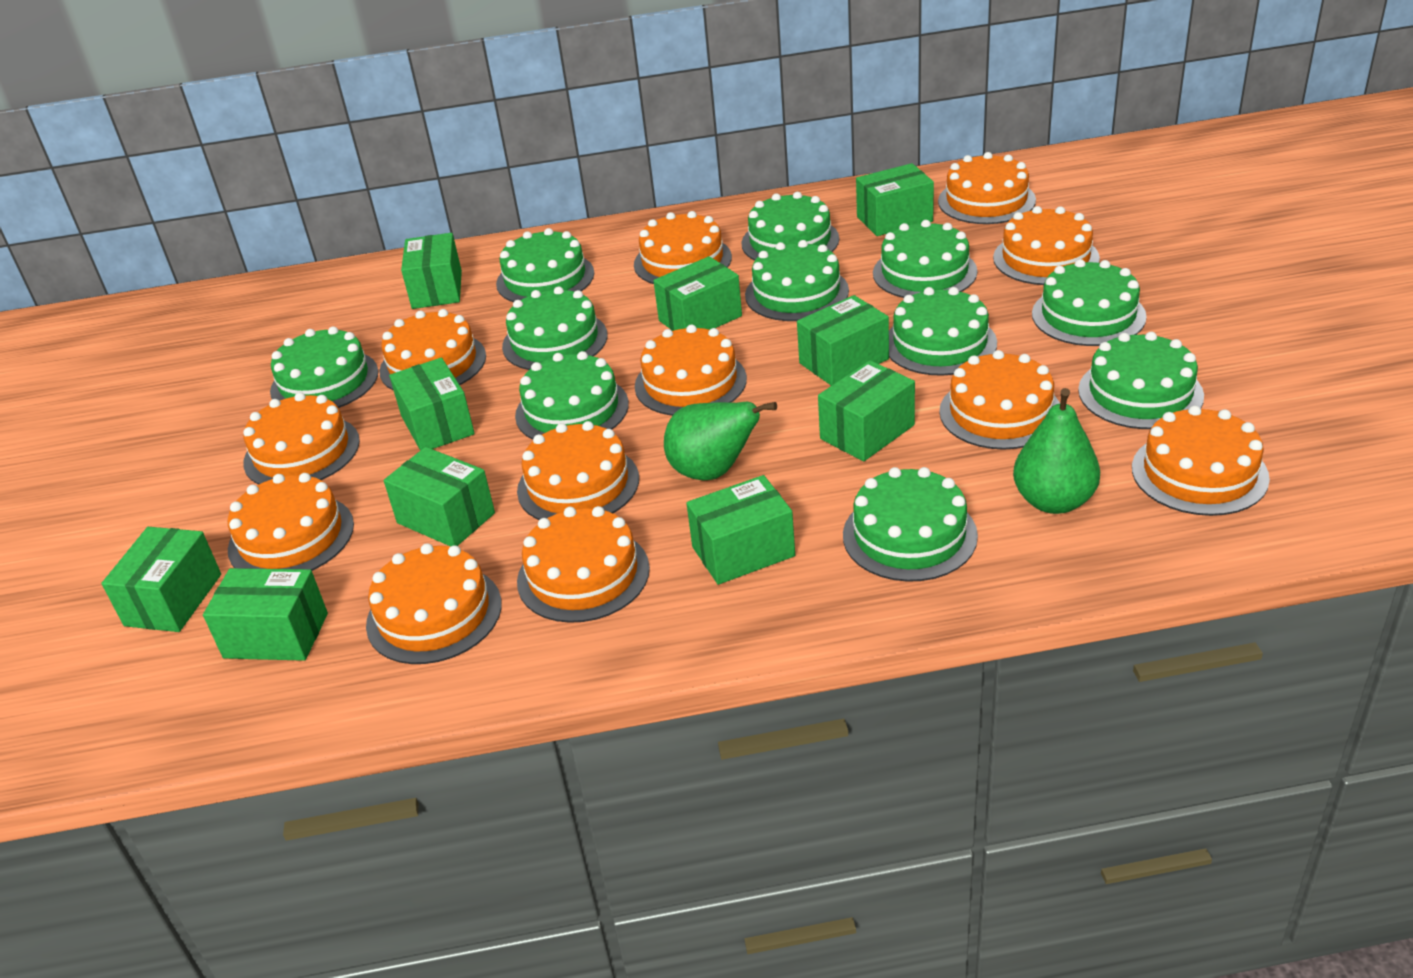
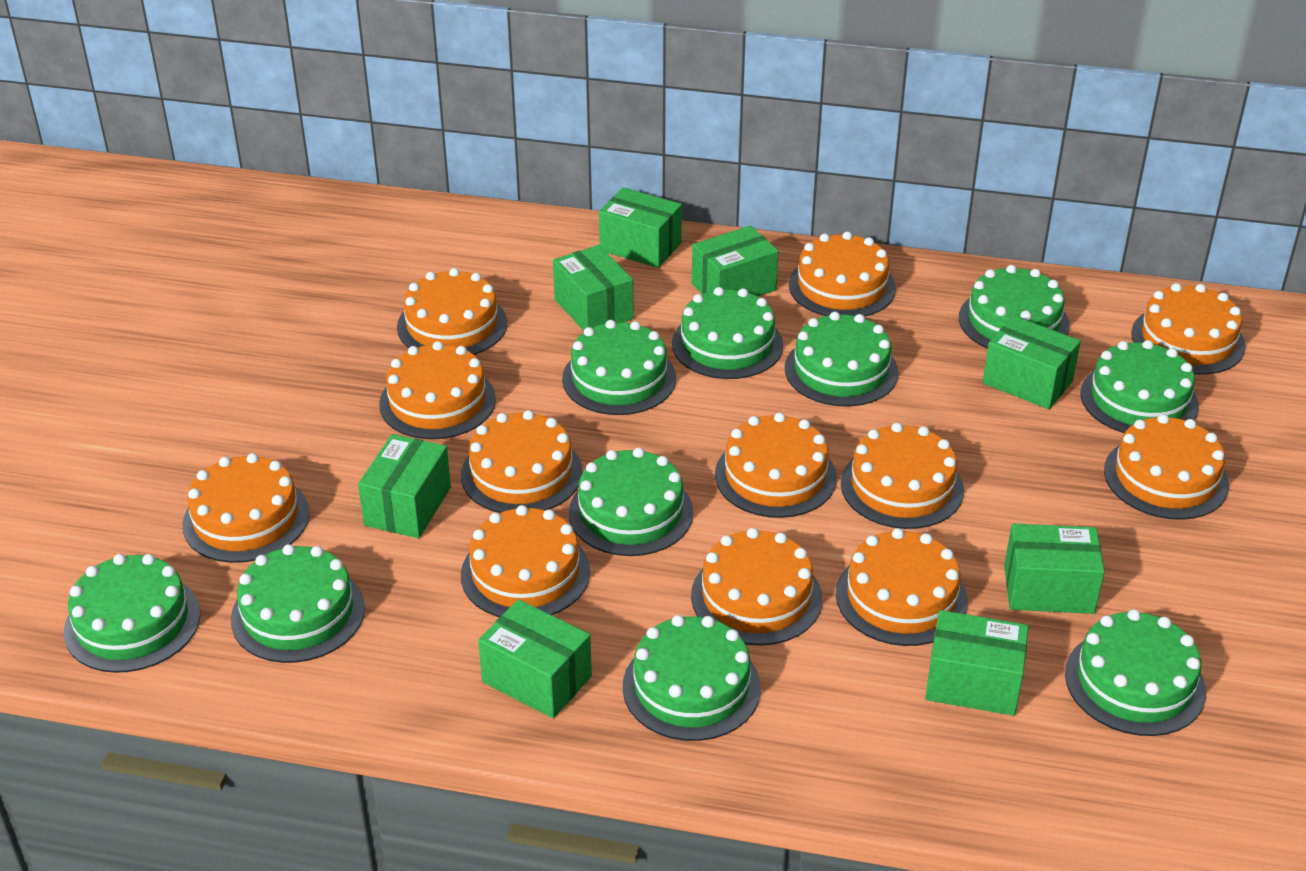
green box: [101,527,221,632] [203,568,328,661] [383,447,495,547] [389,357,475,451] [401,233,462,309] [653,256,742,331] [686,475,795,585] [797,295,889,386] [818,360,915,461] [856,163,934,236] = 10 -> [358,434,451,538] [478,599,592,718] [553,245,634,331] [599,187,682,268] [692,225,778,296] [925,610,1029,716] [983,316,1081,409] [1004,524,1105,614] = 8
green cake: [270,326,378,408] [496,228,594,302] [502,286,608,370] [515,351,629,440] [741,192,839,261] [745,240,849,321] [843,467,978,582] [873,220,977,298] [889,287,997,376] [1032,259,1147,346] [1078,332,1204,429] = 11 -> [64,554,201,673] [231,544,365,663] [562,320,676,415] [569,447,693,556] [623,615,761,741] [672,287,783,379] [785,312,899,406] [959,265,1070,349] [1065,609,1206,736] [1081,340,1199,433] = 10
green pear: [664,402,777,481] [1013,388,1100,514] = 2 -> none = 0

